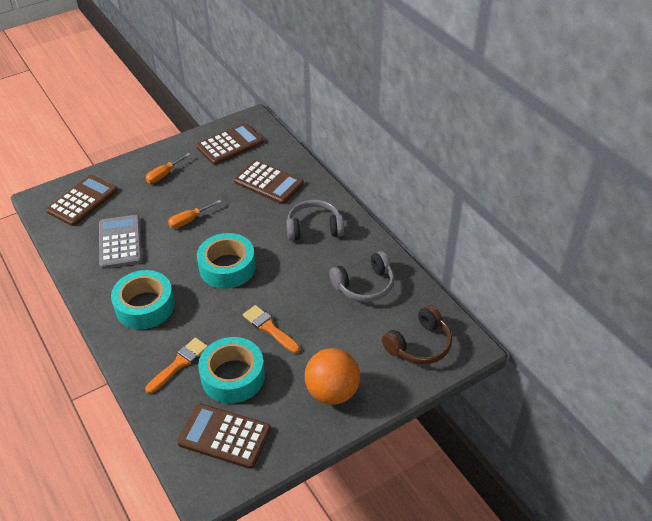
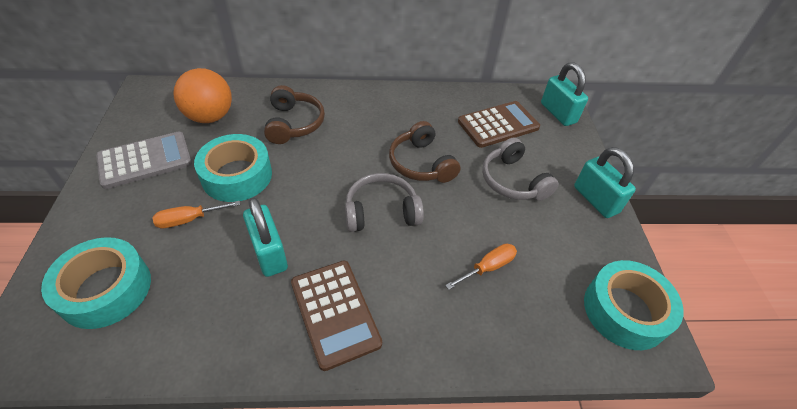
brown calculator: [46,175,117,226] [177,404,271,469] [196,123,263,165] [234,160,304,204] = 4 -> [291,261,382,371] [458,101,540,148] = 2
brown headphones: [382,305,452,365] = 1 -> [264,85,325,144] [389,121,461,183] = 2
orange brush: [145,337,208,394] [243,305,300,353] = 2 -> none = 0
turquoise padlock: none = 0 -> [243,197,288,277] [541,62,588,126] [574,147,636,218] = 3

